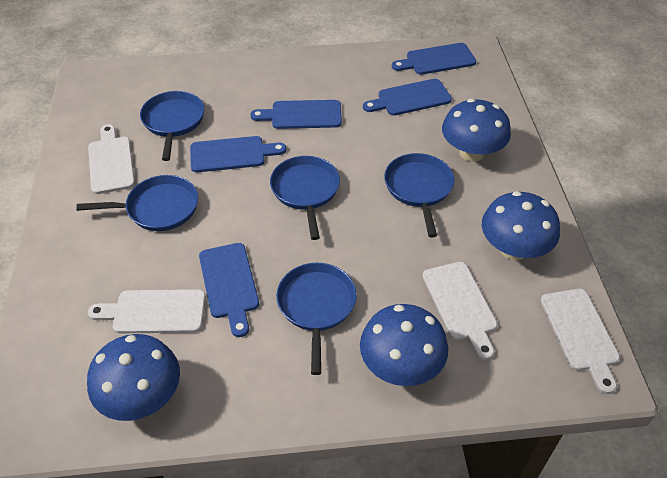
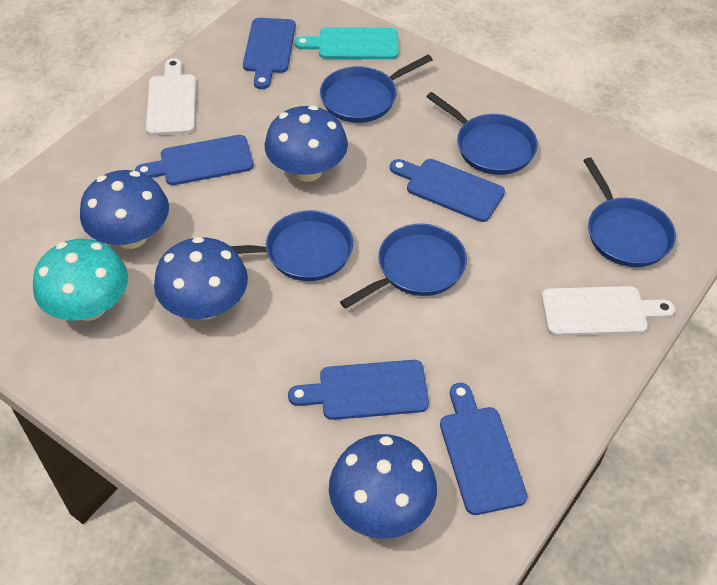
turquoise cutting board: none = 0 -> [294,27,398,59] = 1
turquoise mushroom: none = 0 -> [33,239,128,321] = 1
white cutting board: [88,124,135,194] [88,289,206,334] [422,262,497,360] [540,289,620,394] = 4 -> [146,58,196,135] [541,286,675,336] = 2

